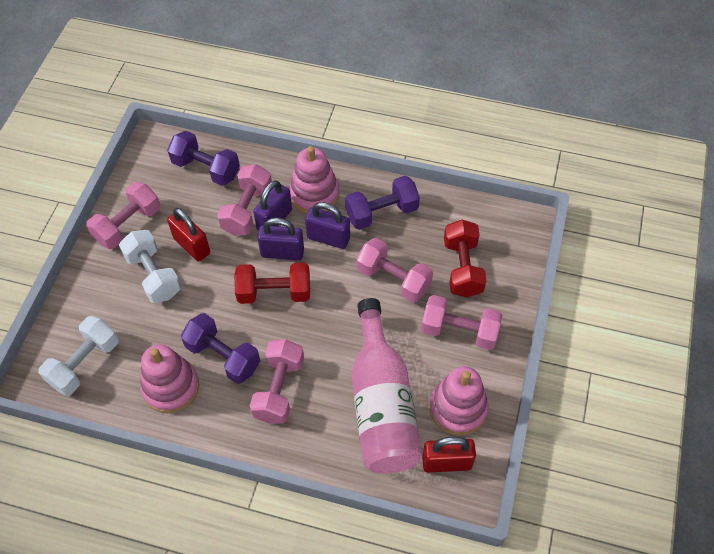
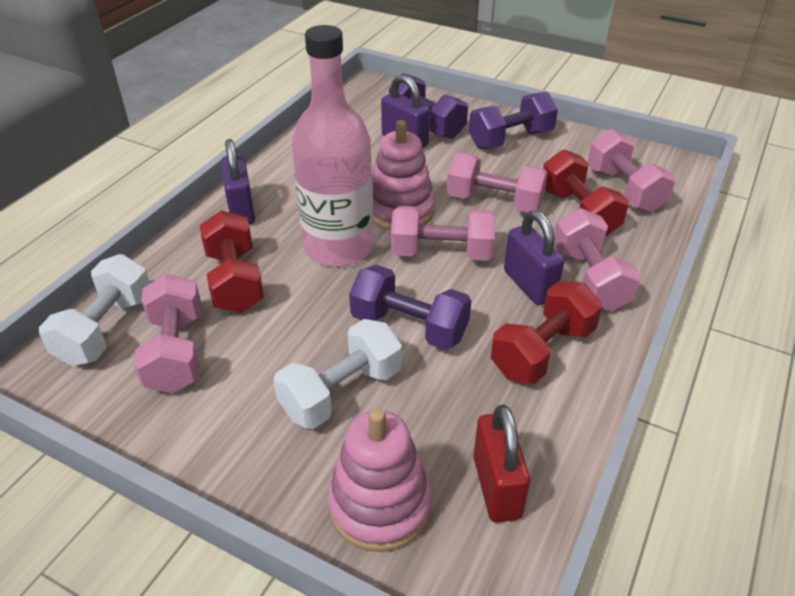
pink stacking toy: [140,345,199,413] [289,146,339,214] [429,366,488,436] = 3 -> [328,408,432,552] [372,120,435,230] = 2
red dumbbell: [234,263,310,304] [444,220,487,297] = 2 -> [200,210,264,313] [491,281,602,384] [543,149,629,236] = 3
red padlock: [167,208,210,262] [422,437,476,472] = 2 -> [473,405,530,523] = 1

